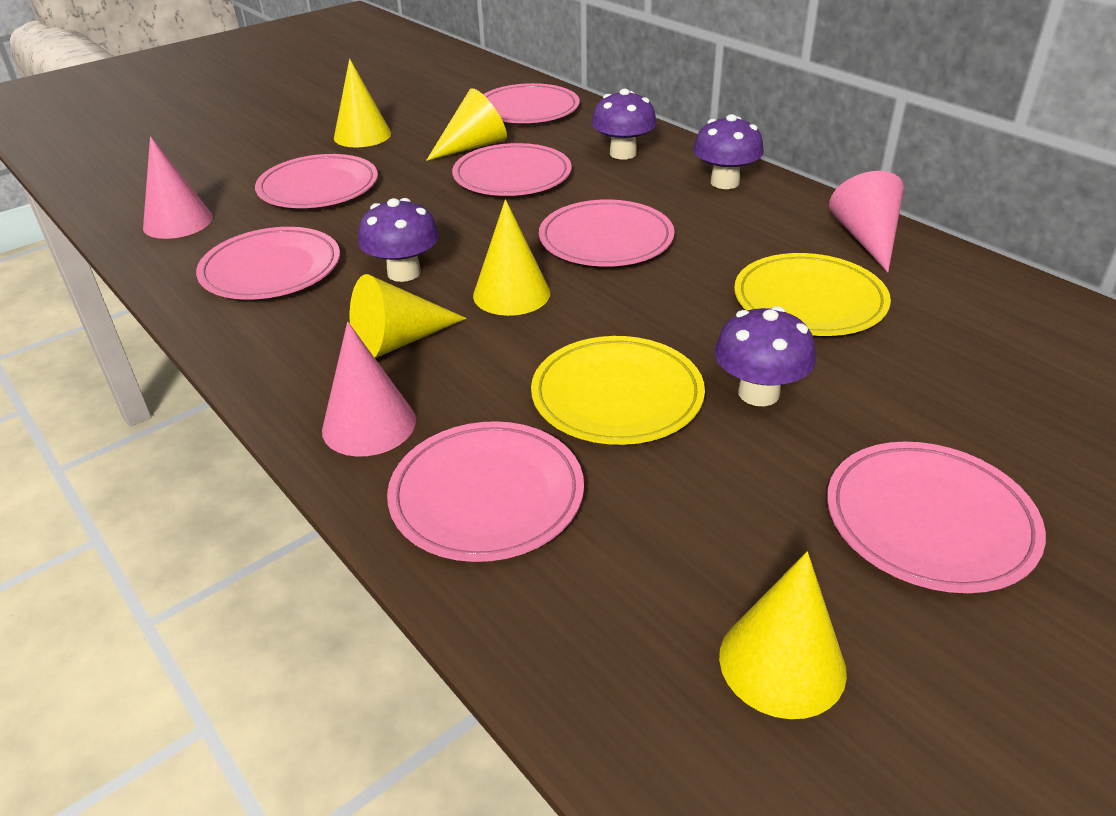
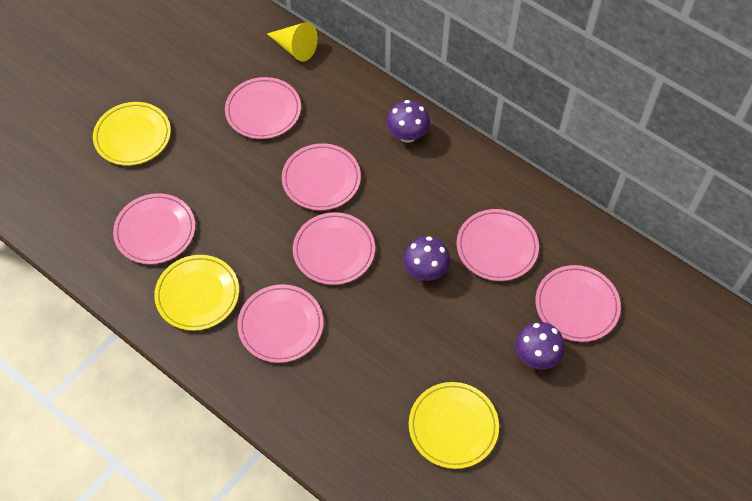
pink cone: [143,136,213,239] [322,322,416,457] [829,171,904,272] = 3 -> none = 0
purple mushroom: [358,198,439,282] [591,89,657,160] [693,114,764,189] [715,306,816,406] = 4 -> [387,100,430,143] [403,236,450,281] [515,322,565,369] = 3
yellow cone: [334,59,391,147] [350,274,467,358] [426,88,507,161] [473,199,550,316] [719,552,847,719] = 5 -> [267,22,318,62] = 1
yellow plate: [531,336,705,445] [734,253,891,336] = 2 -> [93,102,171,166] [154,255,239,331] [409,382,499,469] = 3

